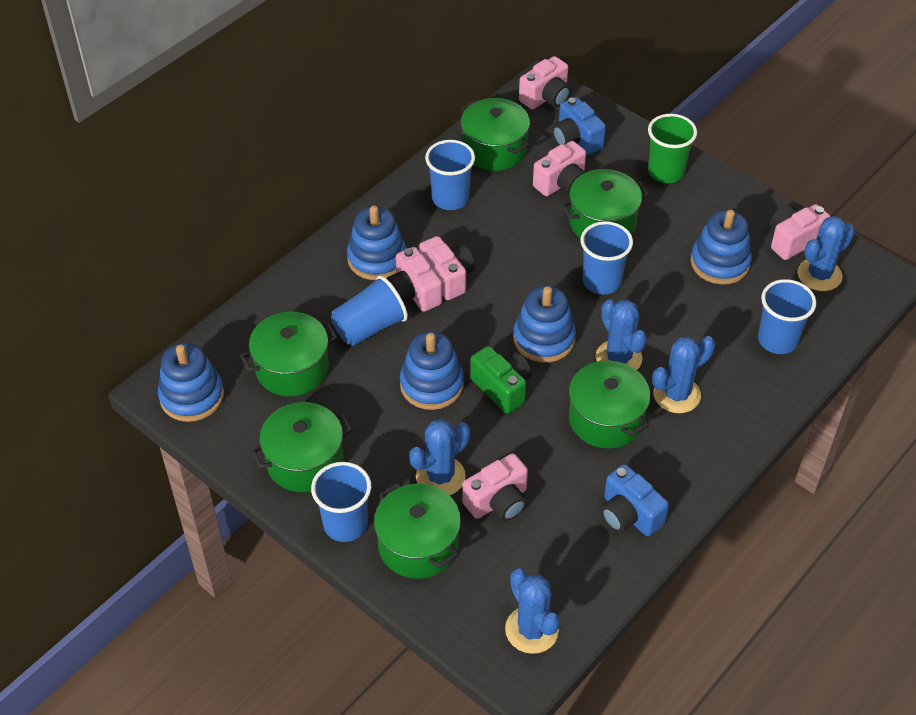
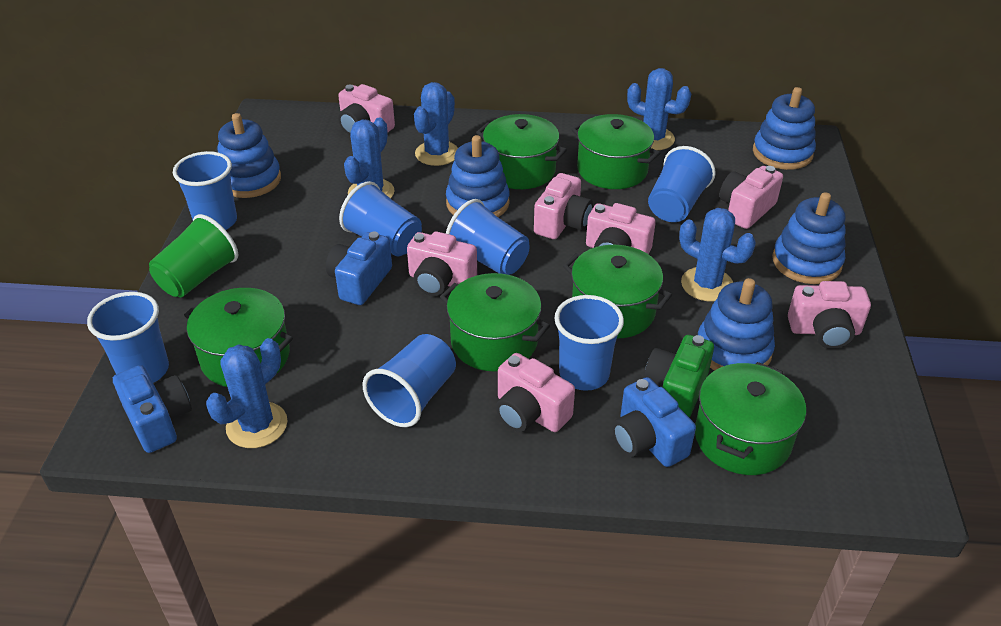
blue camera: [552,97,606,155] [601,464,669,536] = 2 -> [113,365,192,453] [326,232,392,305] [612,377,696,467] = 3
blue cup: [311,462,371,542] [331,276,408,346] [425,140,475,210] [581,221,633,295] [758,279,816,354] = 5 -> [87,292,169,383] [173,151,237,230] [339,181,422,256] [362,334,456,427] [446,199,530,275] [554,295,624,391] [648,146,716,222] = 7
pink camera: [387,247,442,312] [419,236,475,300] [462,453,528,521] [519,56,571,109] [533,141,586,196] [771,204,830,260] = 6 -> [338,84,395,135] [407,231,477,296] [496,353,575,432] [534,173,593,239] [586,203,656,254] [719,166,783,229] [788,281,871,349] = 7

